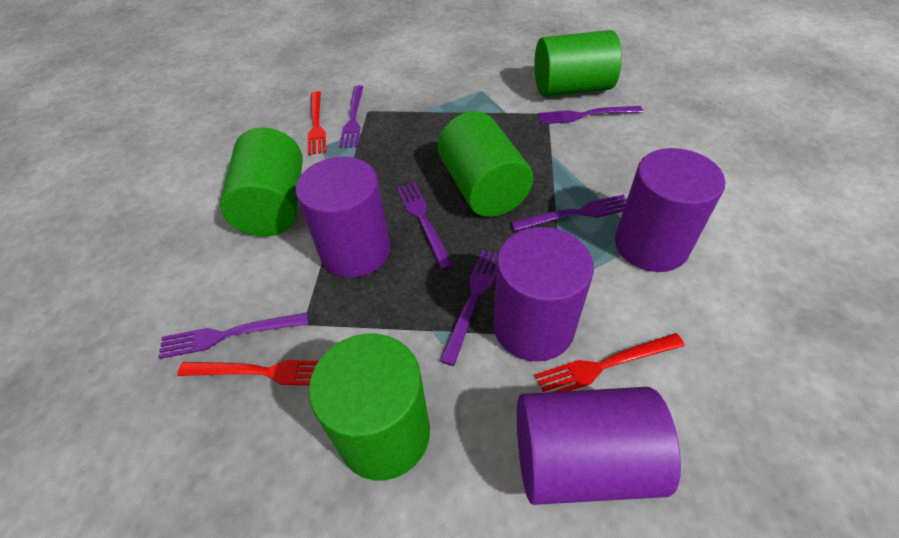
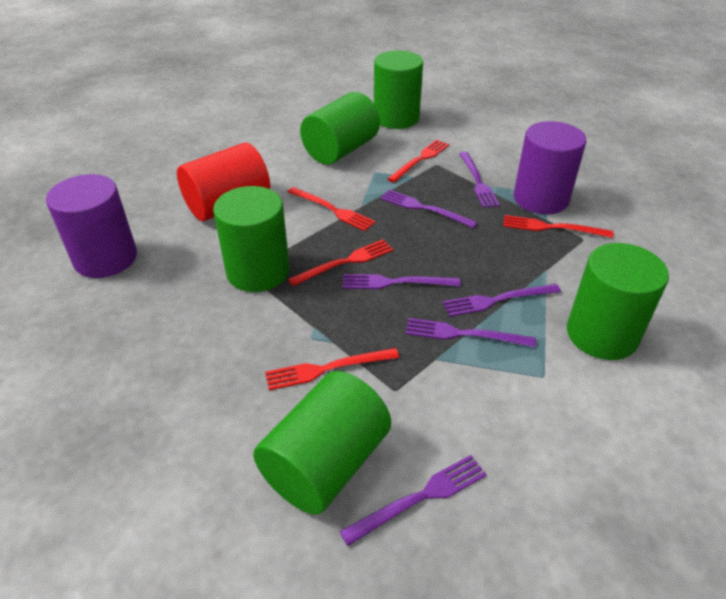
green cylinder: [220,127,303,236] [309,334,430,481] [438,111,533,217] [534,30,622,97] = 4 -> [213,186,290,292] [253,371,391,515] [300,92,380,165] [374,50,423,129] [567,243,669,360] = 5
purple cylinder: [296,157,390,278] [493,227,594,362] [517,387,681,505] [615,148,725,272] = 4 -> [46,174,137,278] [514,121,586,214] = 2
red cylinder: none = 0 -> [177,143,270,221] = 1
red fork: [177,360,319,385] [308,91,326,155] [535,333,685,392] = 3 -> [265,348,400,390] [288,187,375,231] [288,239,393,286] [387,140,449,183] [503,215,613,238] = 5

